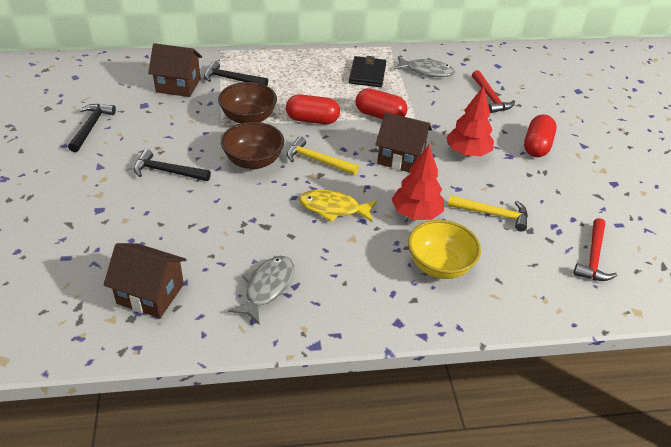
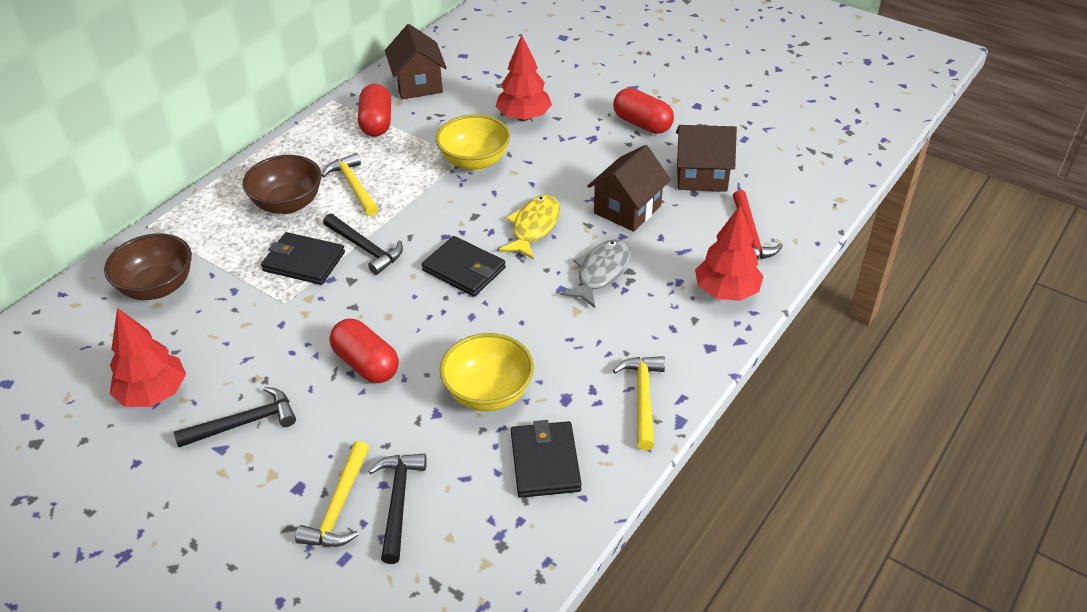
black wallet: [349,56,386,87] = 1 -> [261,232,345,285] [421,236,506,296] [511,420,582,498] = 3
grey fish: [228,256,294,325] [394,56,455,77] = 2 -> [561,239,631,308] = 1
red hammer: [472,70,515,113] [573,218,617,281] = 2 -> [733,190,783,259] = 1
red tree: [392,145,444,220] [446,86,494,156] = 2 -> [110,308,186,407] [496,35,552,121] [695,206,763,301] = 3
yellow bowl: [408,220,481,279] = 1 -> [436,114,510,171] [440,333,534,411] = 2
yellow hammer: [287,136,359,175] [448,195,528,232] = 2 -> [295,441,369,547] [321,153,378,216] [613,356,665,450] = 3

